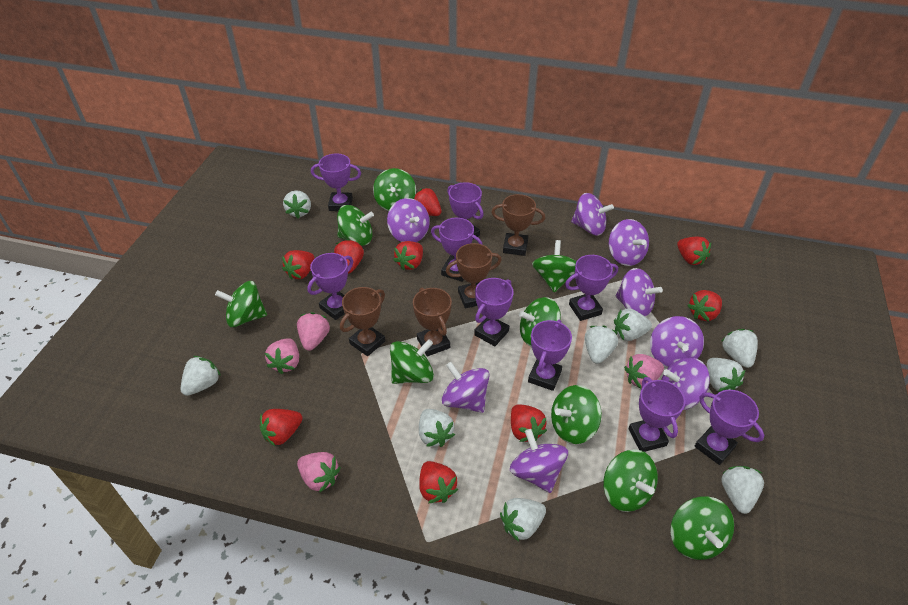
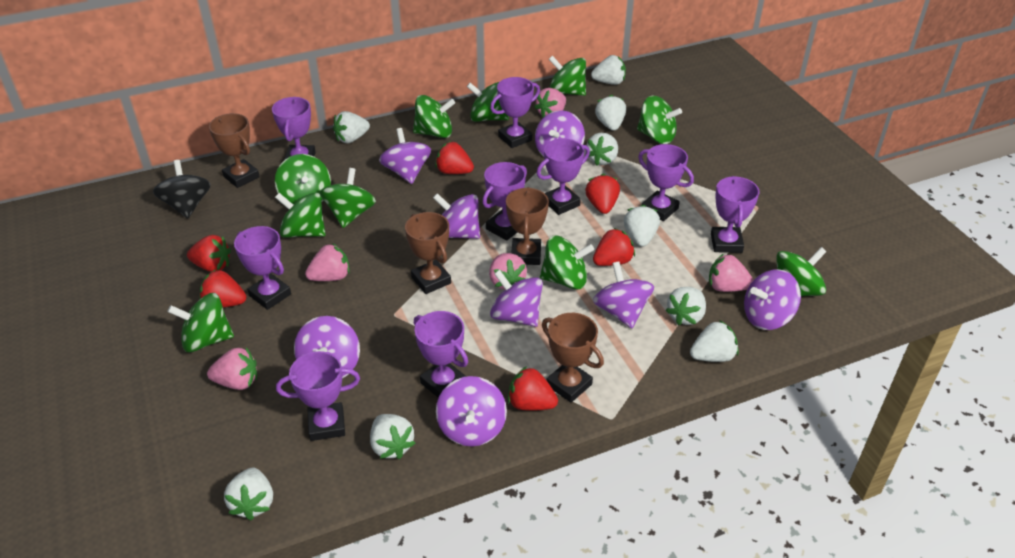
black spinning top: none = 0 -> [153,160,211,219] = 1
green spinning top: [215,281,267,327] [337,205,374,246] [373,168,416,211] [390,339,434,384] [519,297,561,347] [532,240,577,293] [551,385,602,444] [603,449,658,512] [670,496,734,560] = 9 -> [167,293,234,352] [275,154,331,205] [275,192,326,238] [320,168,376,228] [413,95,455,138] [467,82,509,122] [540,236,594,290] [549,56,586,96] [637,96,682,144] [776,247,827,296] = 10
pink strawberry: [265,338,299,374] [297,312,330,351] [297,452,341,493] [624,354,664,389] = 4 -> [207,347,257,390] [305,243,350,281] [489,253,527,290] [534,88,566,118] [709,253,753,292] = 5
red strawberry: [260,409,303,446] [282,250,315,279] [334,239,364,274] [393,241,423,270] [413,187,441,216] [419,461,458,503] [511,404,547,442] [677,237,711,265] [687,290,722,321] = 9 -> [187,235,231,272] [200,269,246,308] [435,141,474,174] [508,366,558,411] [585,174,620,214] [593,228,635,266] = 6

